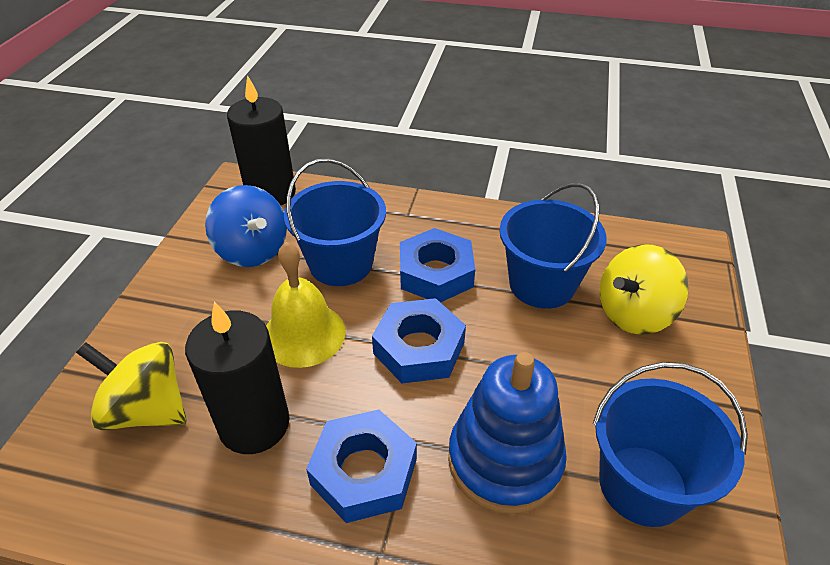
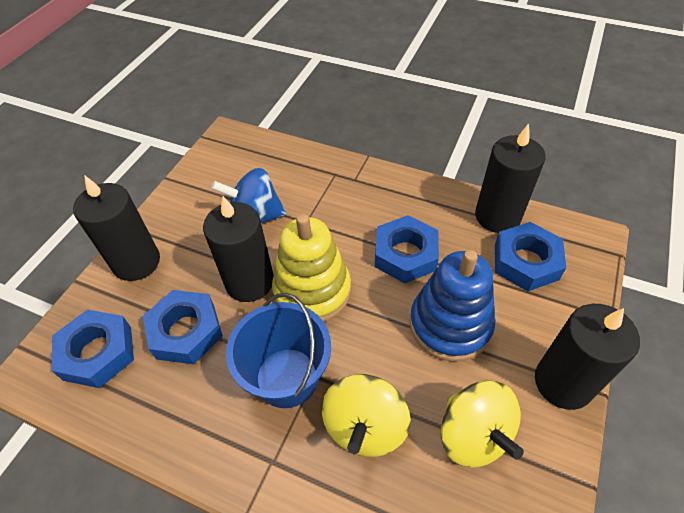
black candle: [185,302,290,454] [227,75,296,206] = 2 -> [73,175,160,281] [203,196,274,302] [475,124,546,233] [535,304,640,410] = 4
blue bucket: [284,158,386,286] [499,183,606,309] [593,362,748,527] = 3 -> [226,293,331,408] = 1
blue nut: [306,410,417,523] [372,298,466,383] [400,228,475,303] = 3 -> [52,309,134,388] [143,290,223,364] [375,215,439,284] [495,222,566,291] = 4
yellow bell: [266,242,346,368] = 1 -> none = 0
yellow stacking toy: none = 0 -> [272,214,351,322] = 1

